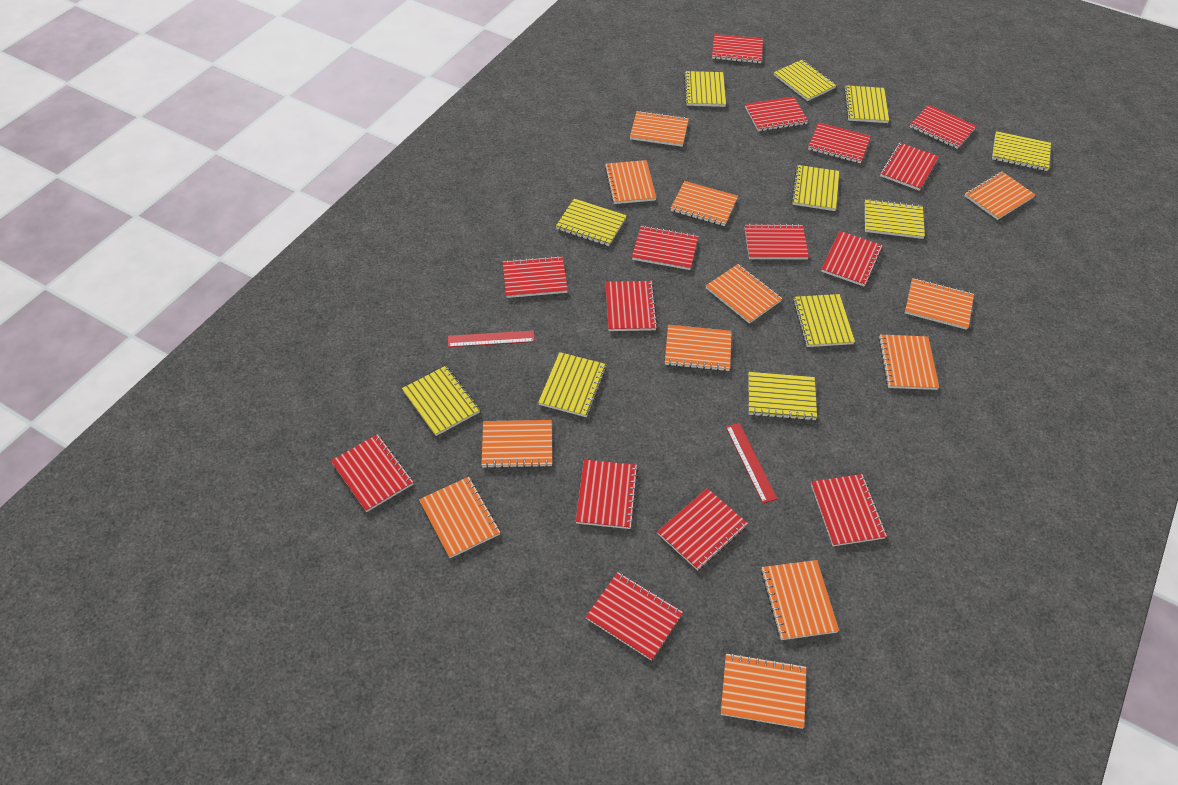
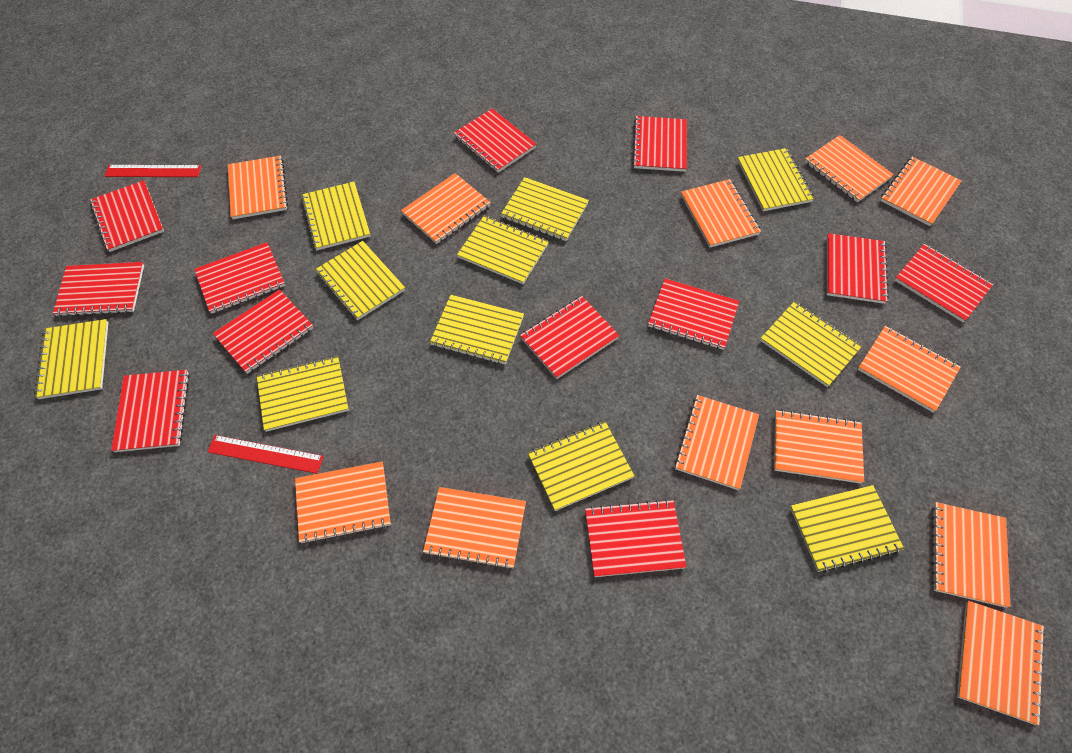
red notebook: [331,434,413,512] [503,256,568,298] [576,460,638,529] [586,572,683,661] [605,281,658,331] [632,226,699,270] [657,488,748,571] [712,34,763,63] [745,97,808,131] [745,224,809,259] [808,123,871,163] [811,474,887,546] [821,231,883,287] [880,142,939,191] [910,105,976,149] = 15 -> [53,262,144,317] [90,180,164,252] [111,370,190,452] [194,242,285,314] [213,289,313,374] [454,109,537,172] [520,296,619,379] [585,499,686,577] [632,116,687,172] [648,278,739,350] [827,233,889,304] [895,244,993,322] = 12

